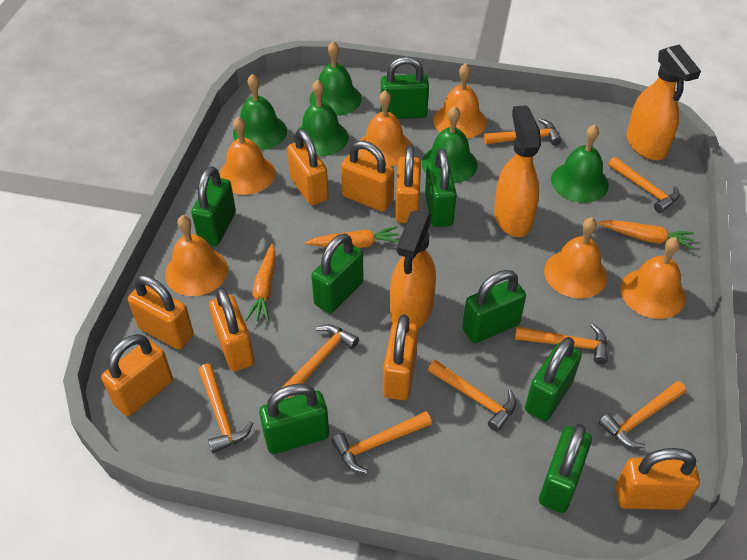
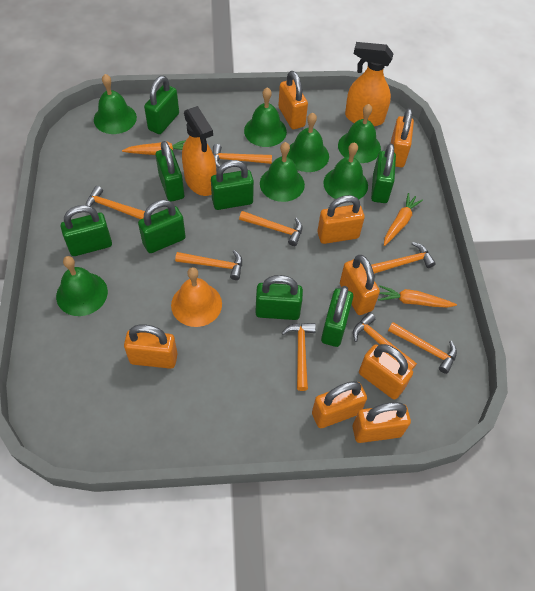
green bell: [233,74,287,150] [294,80,348,156] [310,41,362,116] [421,106,478,183] [551,124,609,203] = 5 -> [56,256,108,316] [94,74,137,134] [244,87,287,147] [260,142,305,202] [287,113,329,172] [323,142,368,199] [338,104,381,163] = 7
orange bell: [165,215,228,296] [219,117,275,195] [358,90,411,167] [433,63,487,139] [544,217,607,299] [620,237,686,319] = 6 -> [171,267,222,327] = 1
orange spray bottle: [390,211,436,329] [494,105,541,237] [627,44,701,160] = 3 -> [182,106,216,196] [345,42,394,127] = 2

